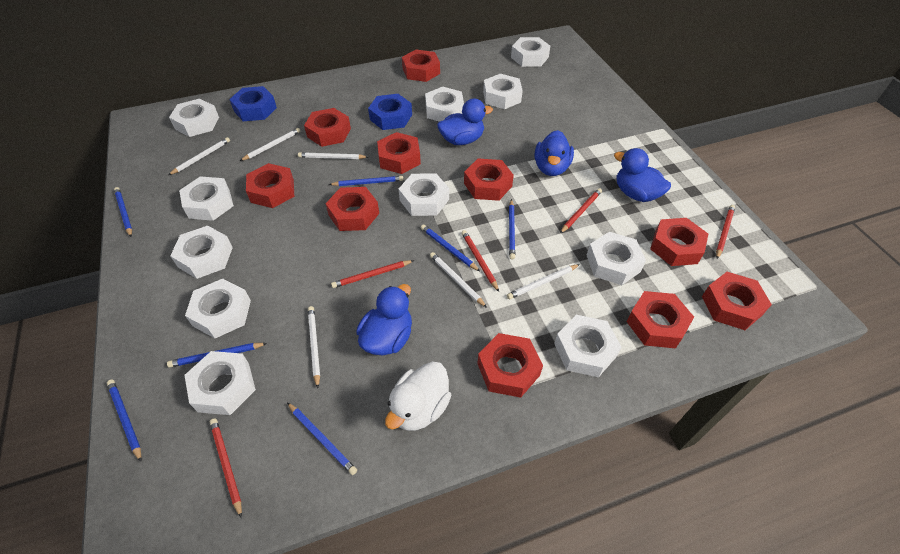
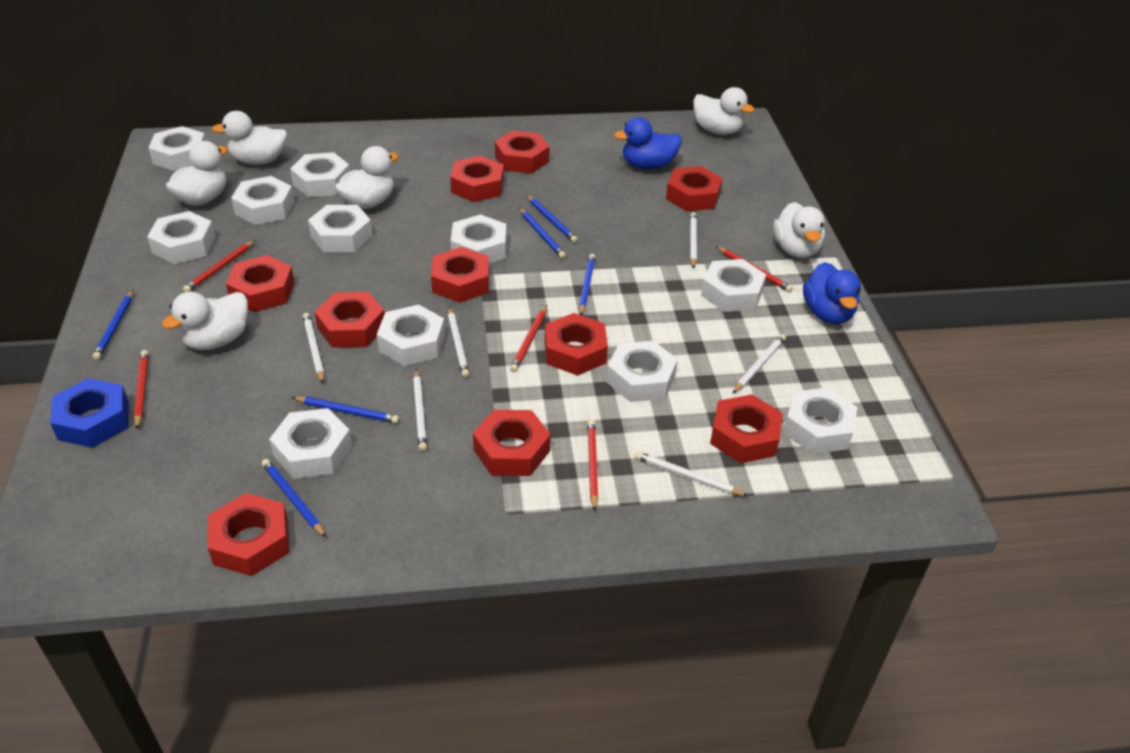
blue duck: [356,284,412,355] [437,98,493,145] [535,130,574,176] [614,148,671,202] = 4 -> [614,117,682,169] [803,262,861,324] = 2
blue nut: [229,86,277,121] [368,94,412,130] = 2 -> [50,378,129,448] = 1
blue pencil: [107,380,142,462] [114,187,132,237] [167,343,267,368] [287,402,357,475] [329,176,403,186] [421,225,480,271] [509,199,515,260] = 7 -> [92,290,133,360] [262,459,326,538] [292,397,399,423] [519,208,566,258] [527,195,578,243] [579,254,595,315] = 6
white duck: [385,361,451,431] = 1 -> [162,292,248,350] [166,141,228,206] [212,111,287,164] [335,146,399,209] [693,87,755,135] [773,202,825,258] = 6

